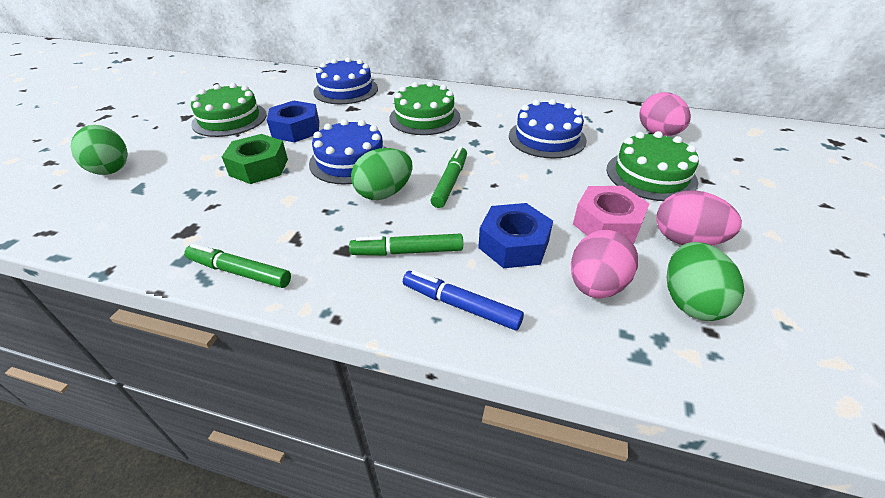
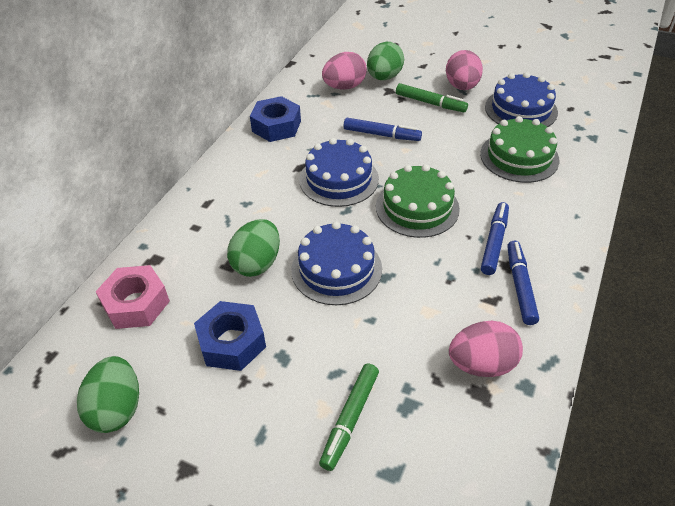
blue marker: [403,270,524,330] = 1 -> [344,118,422,141] [481,202,509,275] [507,241,539,325] = 3
green cake: [191,83,267,137] [389,81,460,135] [607,131,699,201] = 3 -> [376,164,460,238] [480,116,559,183] = 2
green marker: [184,244,291,288] [349,234,463,256] [431,147,467,208] = 3 -> [319,364,379,471] [396,83,468,112] = 2
green nut: [222,134,288,184] = 1 -> none = 0

